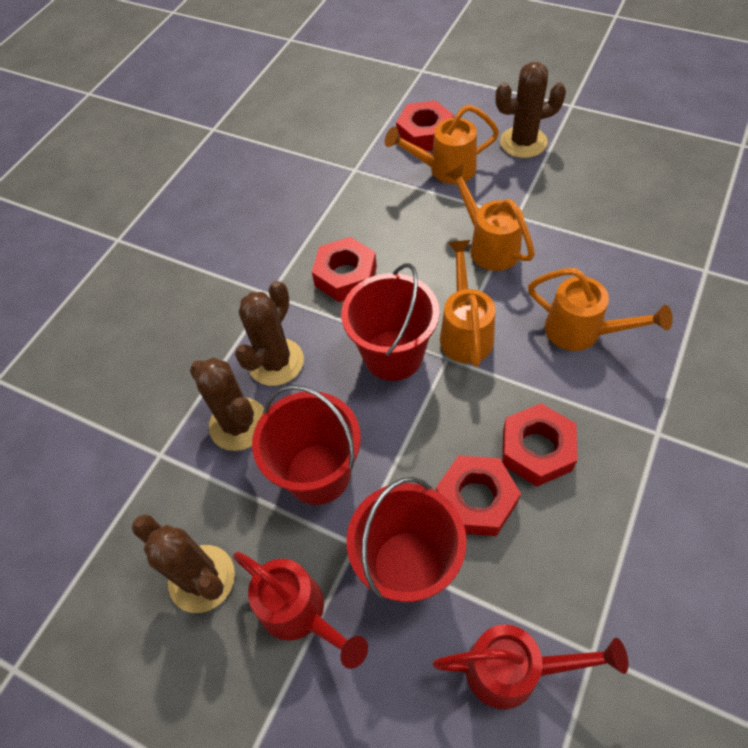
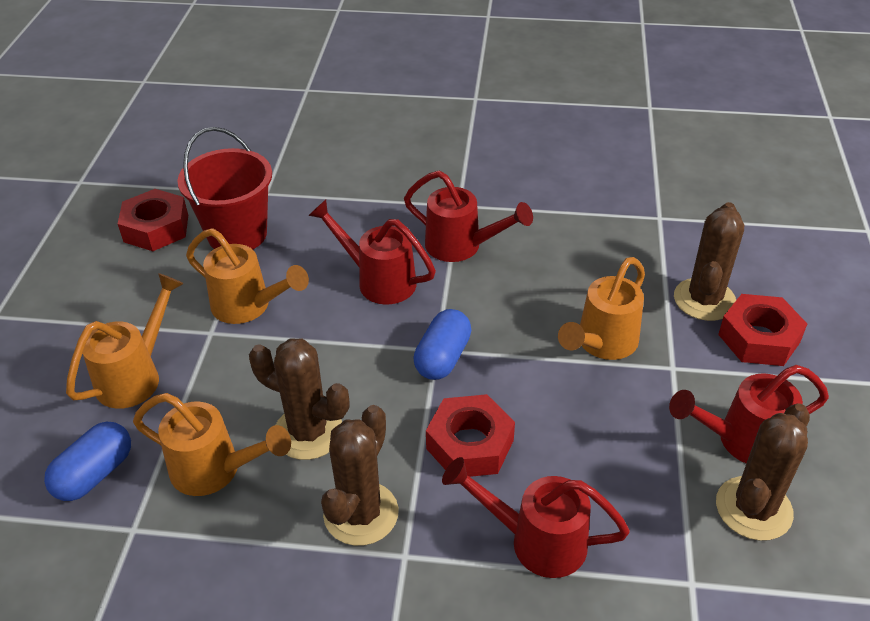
blue capsule: none = 0 -> [44,422,131,501] [413,309,472,380] = 2
red bucket: [252,385,361,505] [341,263,440,381] [347,477,467,603] = 3 -> [177,127,272,249] = 1
red nut: [312,237,377,302] [396,100,454,151] [436,455,521,536] [502,403,577,487] = 4 -> [118,189,188,251] [426,394,515,477] [718,294,807,366] = 3
red watering can: [233,552,368,669] [433,624,628,710] = 2 -> [308,199,436,305] [404,171,533,262] [442,457,630,578] [669,365,829,463] = 4

